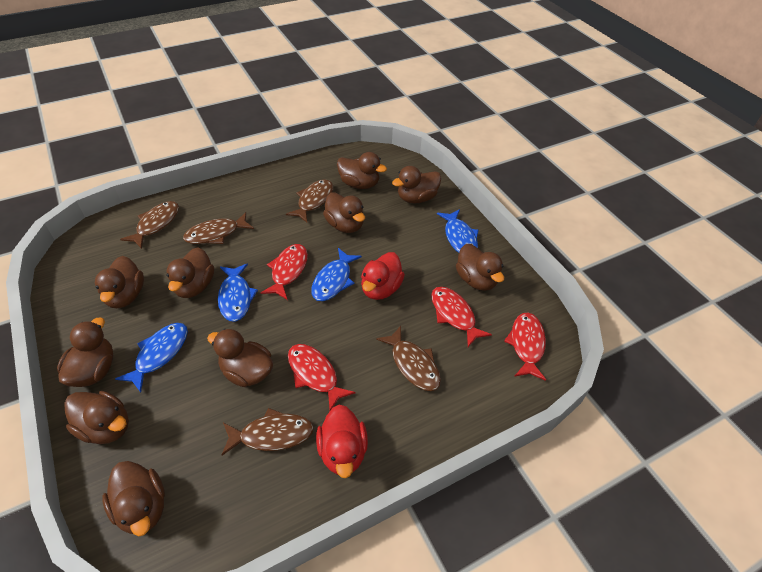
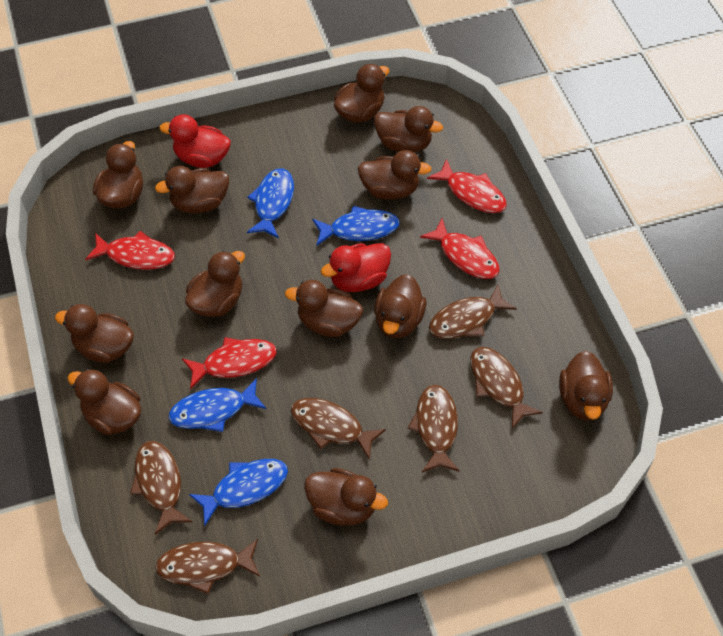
brown duck: [57,317,113,387] [64,391,129,444] [95,256,144,308] [102,461,165,536] [166,247,214,298] [207,329,273,387] [323,192,365,233] [337,152,387,189] [392,166,441,203] [456,244,504,291] = 10 -> [55,304,134,363] [68,369,141,435] [93,141,143,209] [155,166,229,213] [185,251,245,317] [285,280,363,337] [304,468,388,525] [334,64,389,123] [358,150,432,200] [374,106,443,152] [374,274,426,338] [559,351,613,421] = 12
brown fish: [120,201,179,249] [183,212,254,244] [222,408,314,455] [286,179,333,223] [376,326,441,391] = 5 -> [130,441,192,535] [155,539,260,594] [291,398,386,459] [408,384,459,473] [429,285,517,339] [470,347,543,429] = 6

